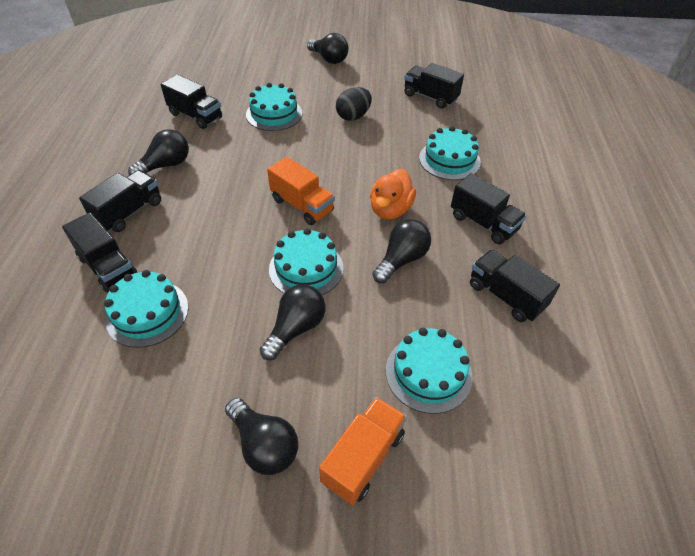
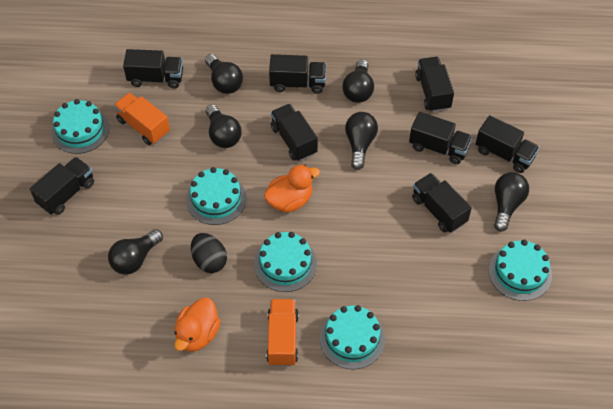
black light bulb: [128,129,189,175] [225,398,298,475] [260,285,326,360] [307,33,349,64] [373,219,431,283] = 5 -> [108,229,163,275] [205,54,243,94] [206,104,242,148] [342,59,374,103] [345,112,378,170] [494,172,529,232] = 6
black truck: [62,212,138,293] [79,170,161,232] [161,74,222,129] [404,63,464,109] [451,173,527,244] [470,249,560,322] = 6 -> [30,157,94,215] [123,49,183,89] [269,54,326,94] [271,104,318,161] [409,112,473,164] [412,173,472,233] [415,57,454,112] [476,115,540,173] = 8
orange duck: [370,169,416,219] = 1 -> [174,298,221,352] [264,165,320,213] = 2

